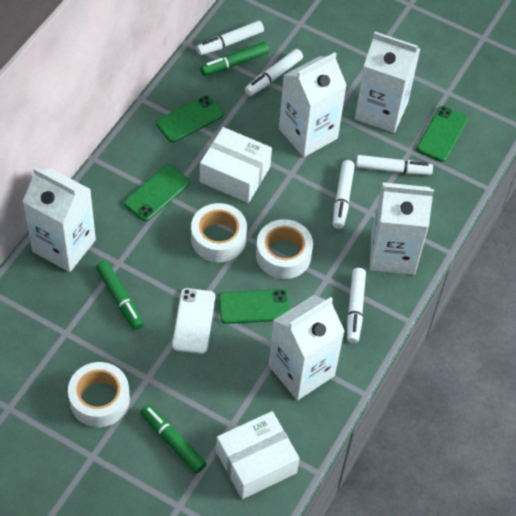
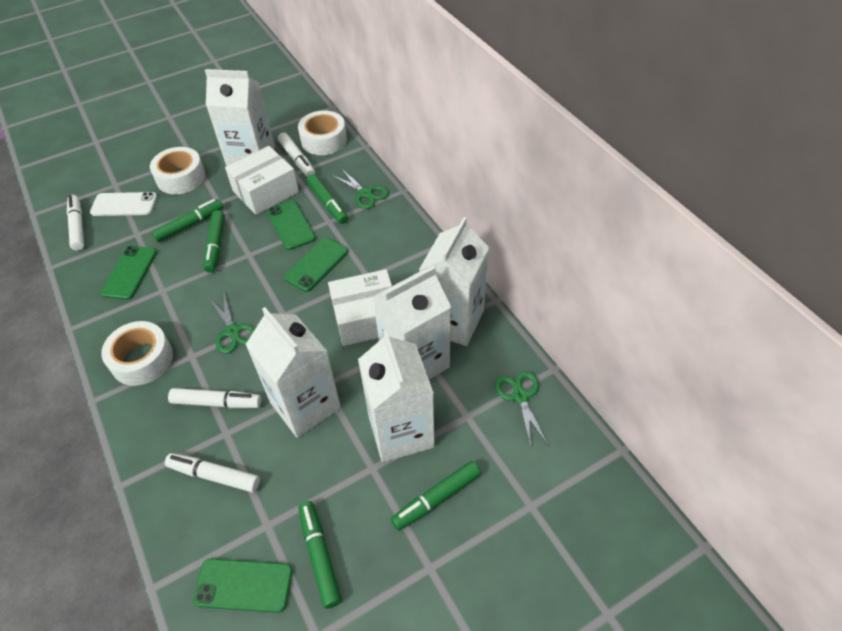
green marker: [96,260,144,330] [140,404,206,473] [200,42,269,76] = 3 -> [151,199,224,242] [204,210,225,272] [298,501,342,609] [307,174,348,224] [391,461,481,531] = 5
green scissors: none = 0 -> [210,294,255,354] [331,168,388,209] [495,371,548,447] = 3
white marker: [196,21,264,55] [245,49,303,96] [333,160,355,229] [347,268,366,343] [356,155,433,175] = 5 -> [67,195,84,251] [165,453,260,493] [168,388,261,408] [278,133,315,177] = 4

